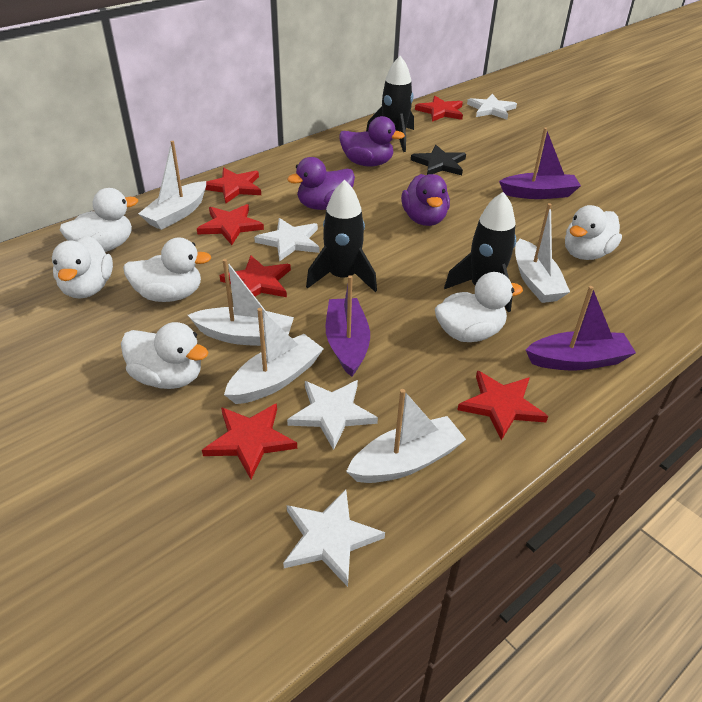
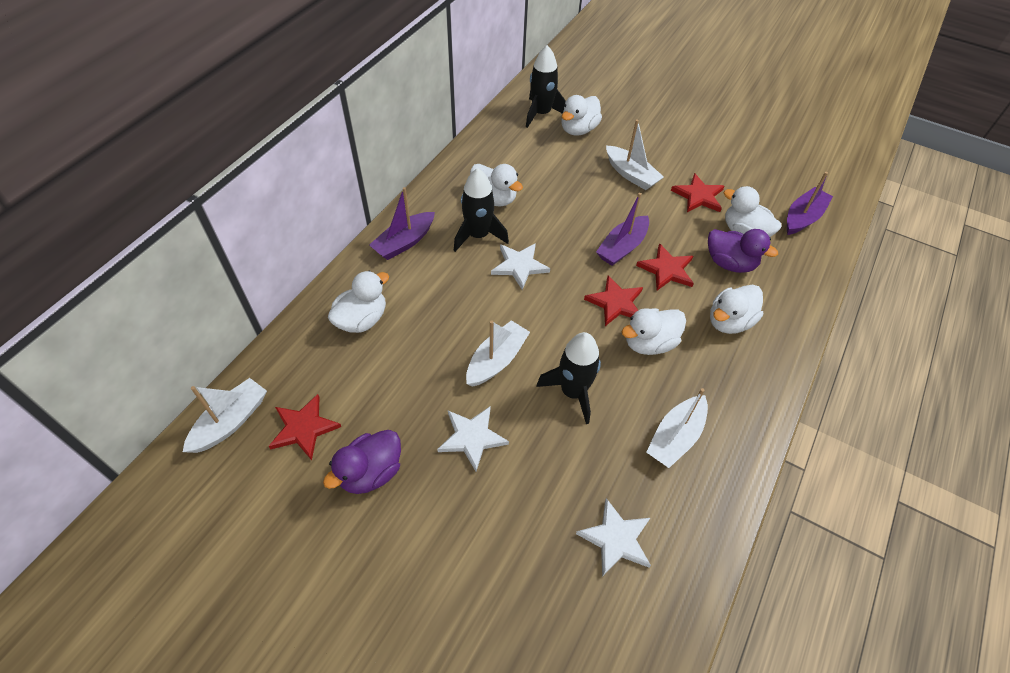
black star: [411,145,466,175] = 1 -> none = 0
purple duck: [287,157,355,210] [339,116,405,166] [401,174,450,226] = 3 -> [323,430,401,494] [708,229,778,273] = 2
red star: [197,204,264,245] [202,403,297,479] [205,168,261,203] [220,255,291,297] [415,96,463,122] [457,371,548,440] = 6 -> [268,394,341,460] [584,275,643,326] [636,243,694,290] [671,173,724,212] = 4
white boat: [138,141,206,230] [188,259,294,346] [224,308,324,404] [346,389,466,483] [515,203,570,303] = 5 -> [183,378,267,453] [466,320,530,387] [606,119,664,190] [646,388,708,468] = 4
white star: [254,218,320,262] [283,489,385,587] [287,380,378,450] [467,94,517,120] = 4 -> [437,407,509,471] [491,243,550,290] [576,498,651,577] = 3

